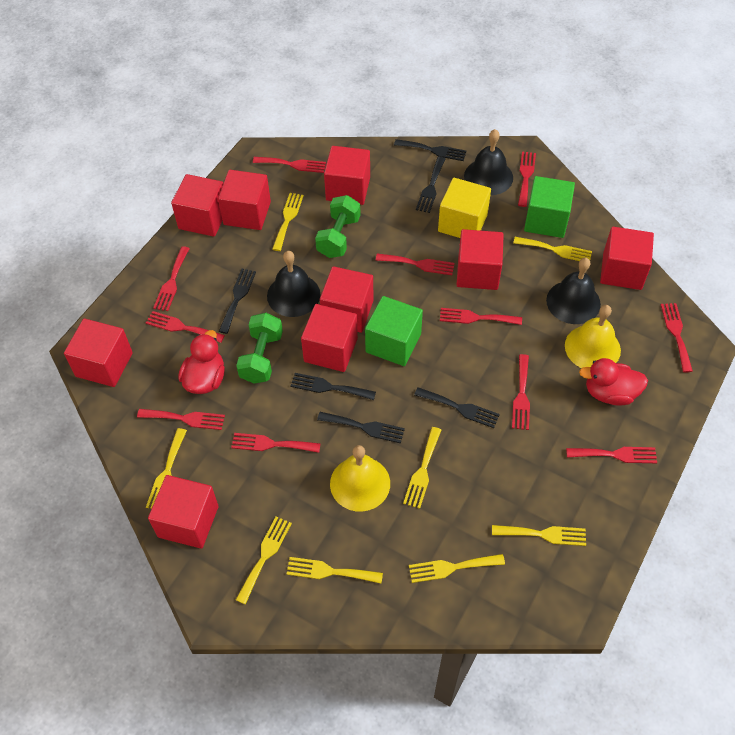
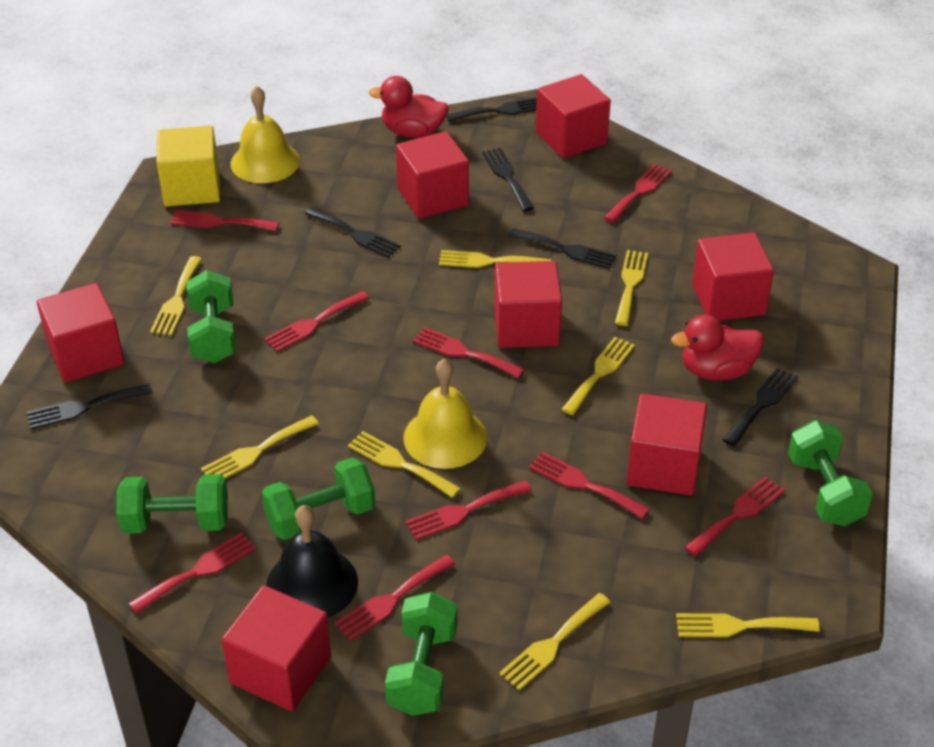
black bell: [267,251,320,317] [464,129,513,195] [546,258,601,324] = 3 -> [266,505,358,618] = 1
green cube: [365,296,423,366] [524,176,575,238] = 2 -> none = 0
green dumbbell: [236,313,283,384] [315,195,360,258] = 2 -> [116,474,228,534] [186,270,236,363] [262,457,375,540] [385,592,457,716] [788,420,873,526] = 5
red cube: [64,319,133,387] [148,475,219,549] [171,174,223,237] [218,170,271,230] [301,304,358,372] [320,266,373,333] [324,146,370,205] [456,229,504,290] [600,227,654,290] = 9 -> [37,283,124,383] [222,585,331,712] [396,131,469,219] [494,261,562,348] [536,74,611,158] [626,393,707,496] [692,232,774,321] = 7
red fork: [137,409,225,430] [146,311,225,343] [153,246,190,311] [231,433,321,453] [253,157,326,173] [375,253,455,275] [440,308,522,325] [512,354,530,430] [518,152,536,207] [566,447,657,463] [661,303,693,372] = 11 -> [128,532,256,613] [170,210,279,231] [264,291,370,352] [334,554,455,641] [405,480,532,540] [413,327,525,378] [529,452,650,519] [604,164,672,223] [684,476,785,556] = 9

